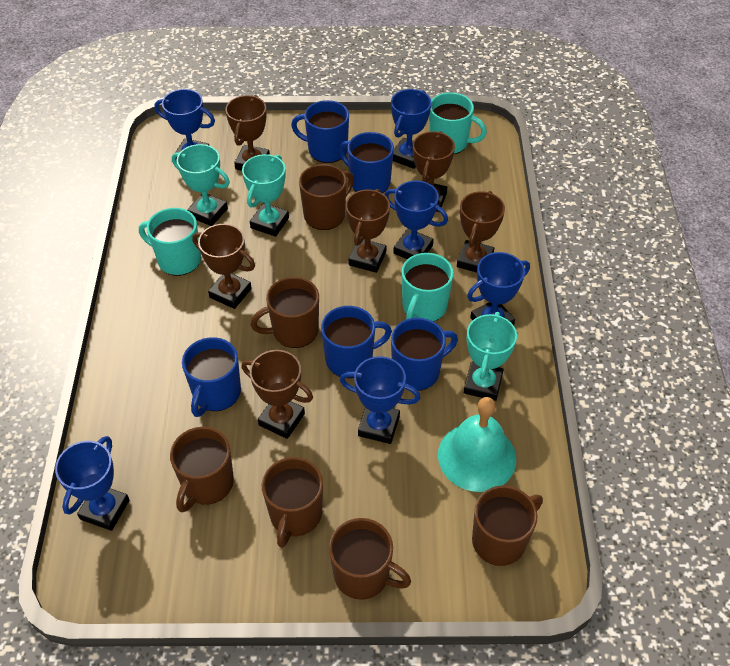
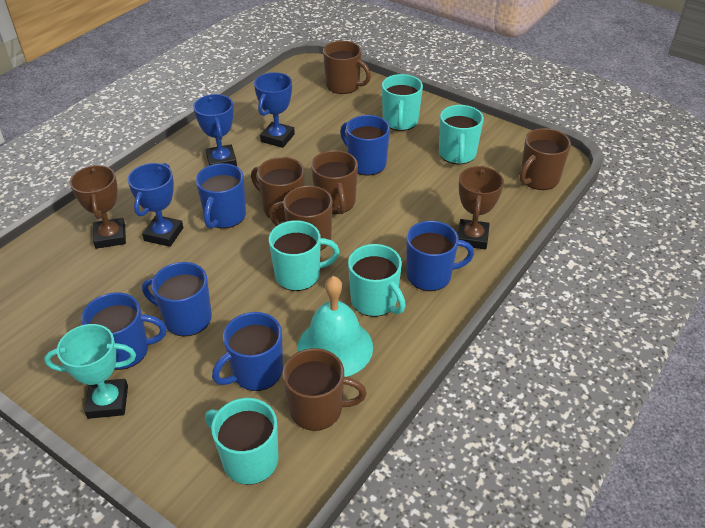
blue mug: [182,337,241,417] [291,100,349,163] [321,306,392,378] [339,132,394,194] [391,318,458,391] = 5 -> [81,292,167,370] [142,262,212,336] [196,163,246,229] [212,312,283,391] [340,115,390,176] [407,221,474,291] = 6
blue trophy: [55,436,129,531] [155,89,215,161] [340,356,420,444] [385,181,448,259] [391,89,432,169] [467,252,530,325] = 6 -> [127,163,184,247] [193,94,237,166] [254,72,295,148] = 3
brown trophy: [193,224,255,309] [225,95,270,171] [242,350,313,439] [345,189,390,273] [413,131,455,212] [457,191,505,272] = 6 -> [70,165,126,249] [458,166,504,249] = 2
turquoise mug: [139,208,201,276] [401,253,454,322] [429,92,487,154] = 3 -> [205,398,279,485] [269,220,340,291] [348,244,406,317] [382,74,423,131] [439,105,484,164] = 5
turquoise trophy: [172,144,230,226] [242,154,289,237] [464,312,517,401] = 3 -> [44,324,136,419] = 1

